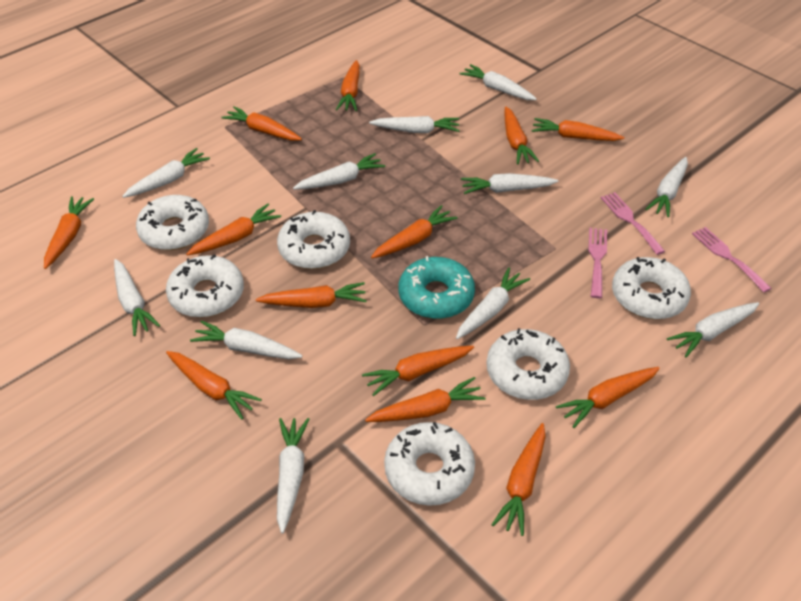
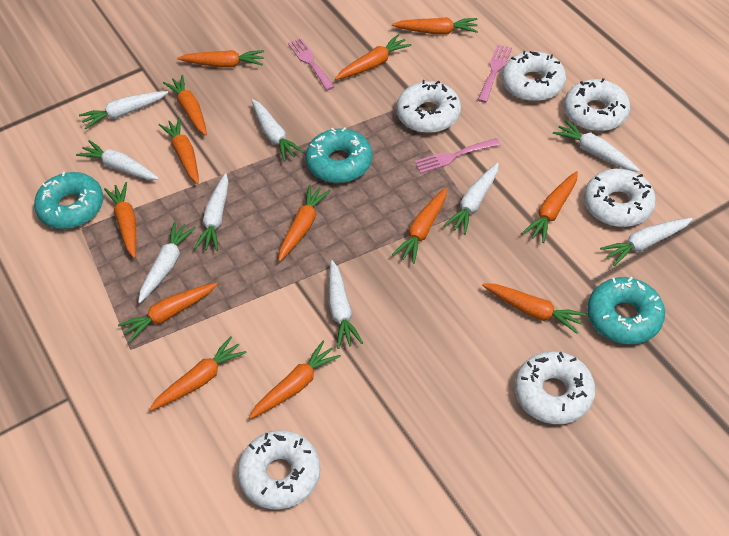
turquoise donut: [398,256,475,319] = 1 -> [34,172,103,229] [306,127,372,183] [587,277,665,344] = 3
white carrot: [114,259,161,336] [122,148,210,198] [190,321,303,359] [277,418,309,533] [293,153,385,189] [369,116,460,133] [456,268,530,339] [459,64,537,100] [461,173,558,194] [645,157,688,218] [667,302,759,357] = 11 -> [76,140,159,180] [79,91,168,129] [138,222,196,303] [194,173,229,251] [252,99,304,162] [329,260,363,349] [443,163,499,235] [553,120,640,172] [600,218,693,266] = 9

